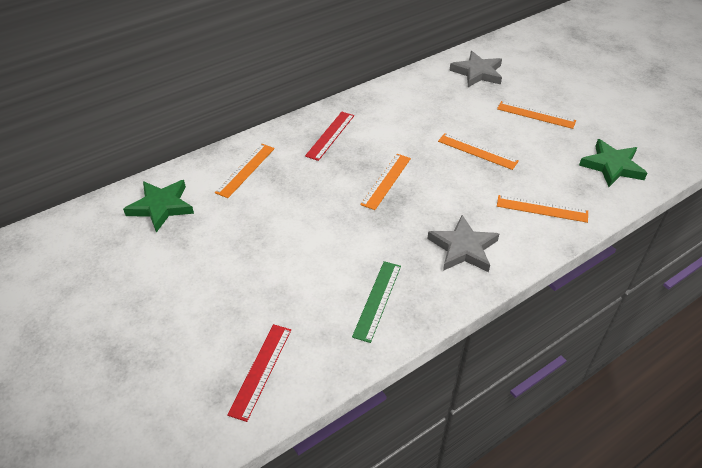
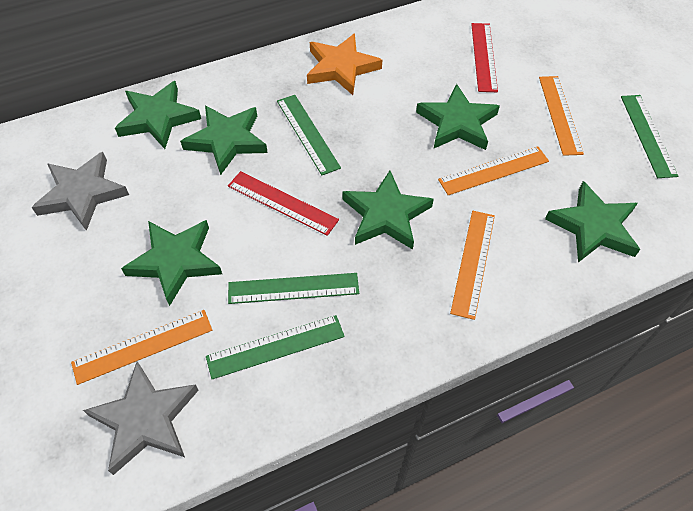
green ruler: [352,261,401,343] = 1 -> [206,315,345,379] [228,273,359,304] [277,95,341,175] [621,95,678,178] = 4
green star: [123,180,194,233] [579,139,647,187] = 2 -> [115,81,201,149] [121,220,222,306] [180,105,268,175] [343,171,434,250] [416,84,500,150] [545,181,640,262] = 6
orange ruler: [215,144,275,198] [360,154,411,210] [438,133,519,170] [497,101,576,129] [497,195,588,223] = 5 -> [71,310,212,385] [438,146,549,195] [450,211,495,320] [539,76,584,156] = 4
orange star: none = 0 -> [307,34,382,95] = 1

